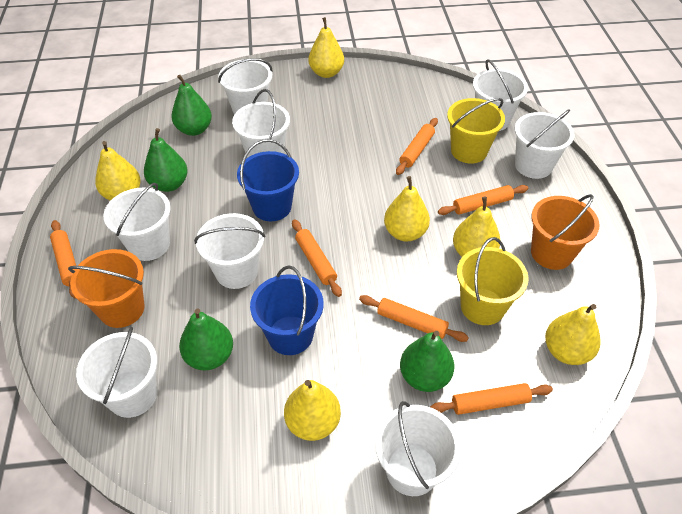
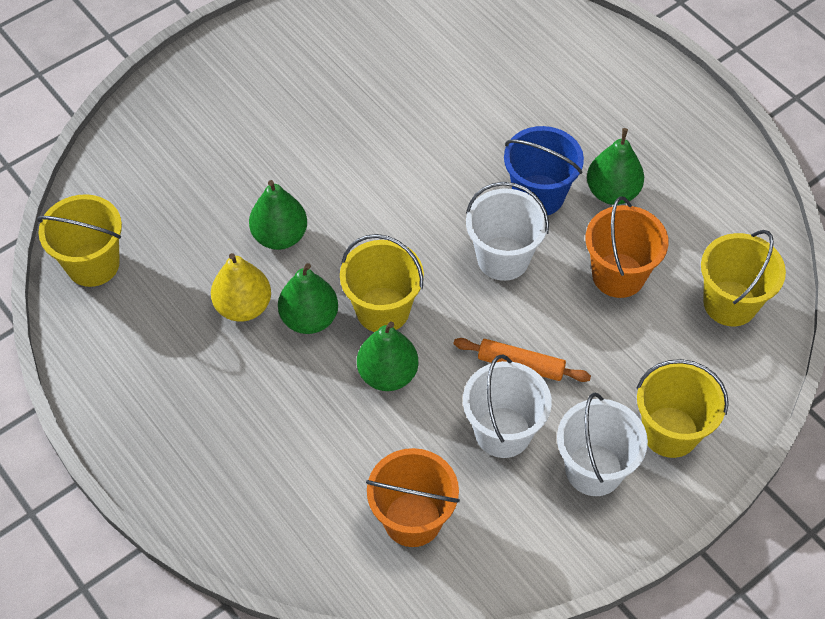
blue bucket: [237,139,299,221] [250,266,324,355] = 2 -> [504,126,584,215] = 1
orange rolling pin: [50,220,76,298] [292,219,342,297] [359,295,469,342] [396,118,438,175] [430,383,553,415] [438,185,528,215] = 6 -> [453,338,591,382] = 1
white bucket: [76,327,157,418] [104,183,171,261] [194,213,265,289] [218,58,273,115] [232,89,290,158] [375,401,461,496] [473,59,528,131] [514,109,574,179] = 8 -> [463,355,552,458] [466,182,549,281] [557,392,648,496] = 3
yellow bucket: [447,98,505,164] [457,237,529,325] = 2 -> [37,194,122,287] [340,234,424,332] [636,359,729,458] [701,230,786,326] = 4
yellow pear: [95,141,141,201] [284,380,341,441] [308,17,344,78] [384,176,430,241] [453,196,500,257] [545,304,601,365] = 6 -> [211,253,271,322] = 1

